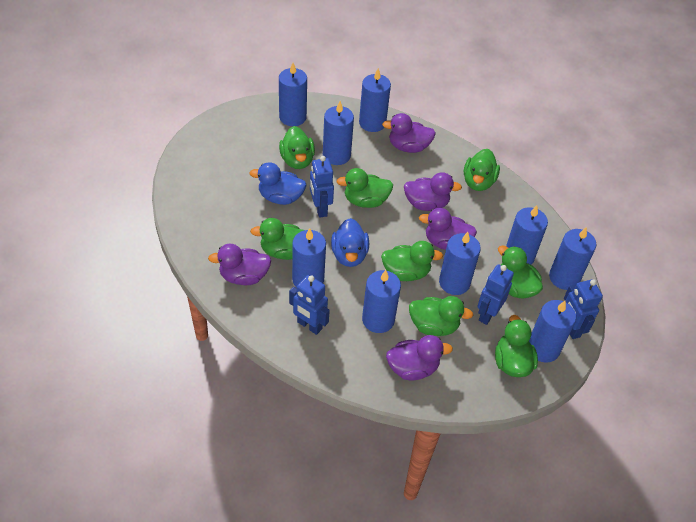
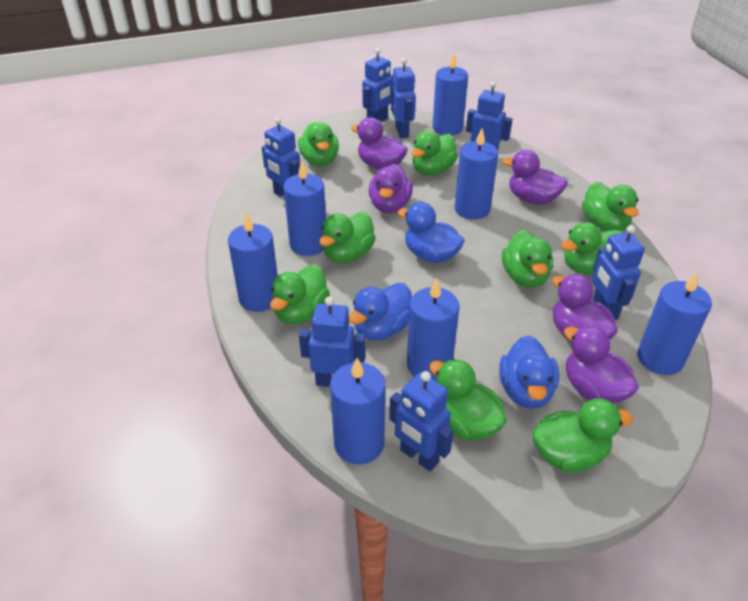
blue candle: [279,63,307,126] [292,228,326,288] [323,101,354,165] [359,68,391,132] [362,270,401,333] [439,232,481,295] [506,205,548,265] [529,300,576,363] [549,227,596,290] = 9 -> [228,212,278,312] [284,161,326,256] [330,358,385,464] [407,278,459,381] [432,53,468,135] [455,129,498,220] [637,272,712,375] = 7
blue duck: [249,162,306,205] [331,218,369,267] = 2 -> [349,283,412,341] [397,202,465,263] [499,335,559,409] = 3
blue robot: [289,275,330,335] [310,156,334,218] [477,264,514,325] [564,279,603,339] = 4 -> [262,117,300,199] [299,297,366,387] [362,48,393,122] [389,371,453,471] [391,58,416,138] [466,81,512,150] [592,225,645,320] = 7
green duck: [250,218,304,260] [279,126,315,169] [336,168,393,208] [381,241,443,281] [409,296,473,336] [464,149,500,191] [495,315,538,377] [498,246,543,299] = 8 -> [270,265,330,324] [298,122,339,166] [319,212,375,263] [411,131,458,175] [429,359,507,440] [502,230,553,288] [532,398,633,472] [561,222,622,274] [582,182,639,231] = 9

